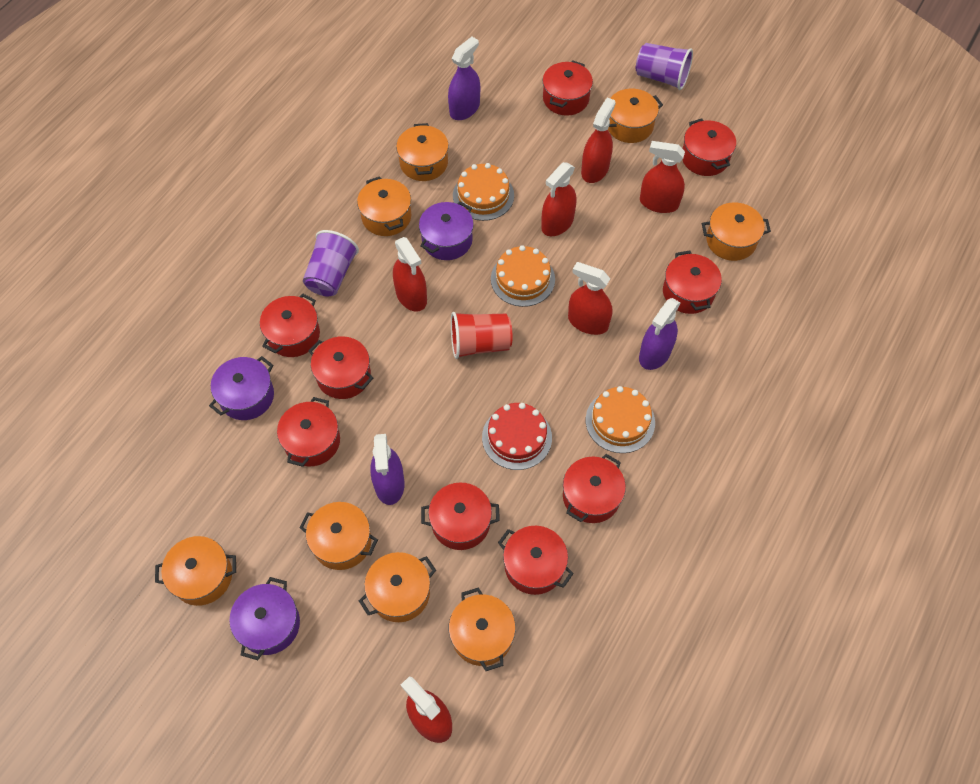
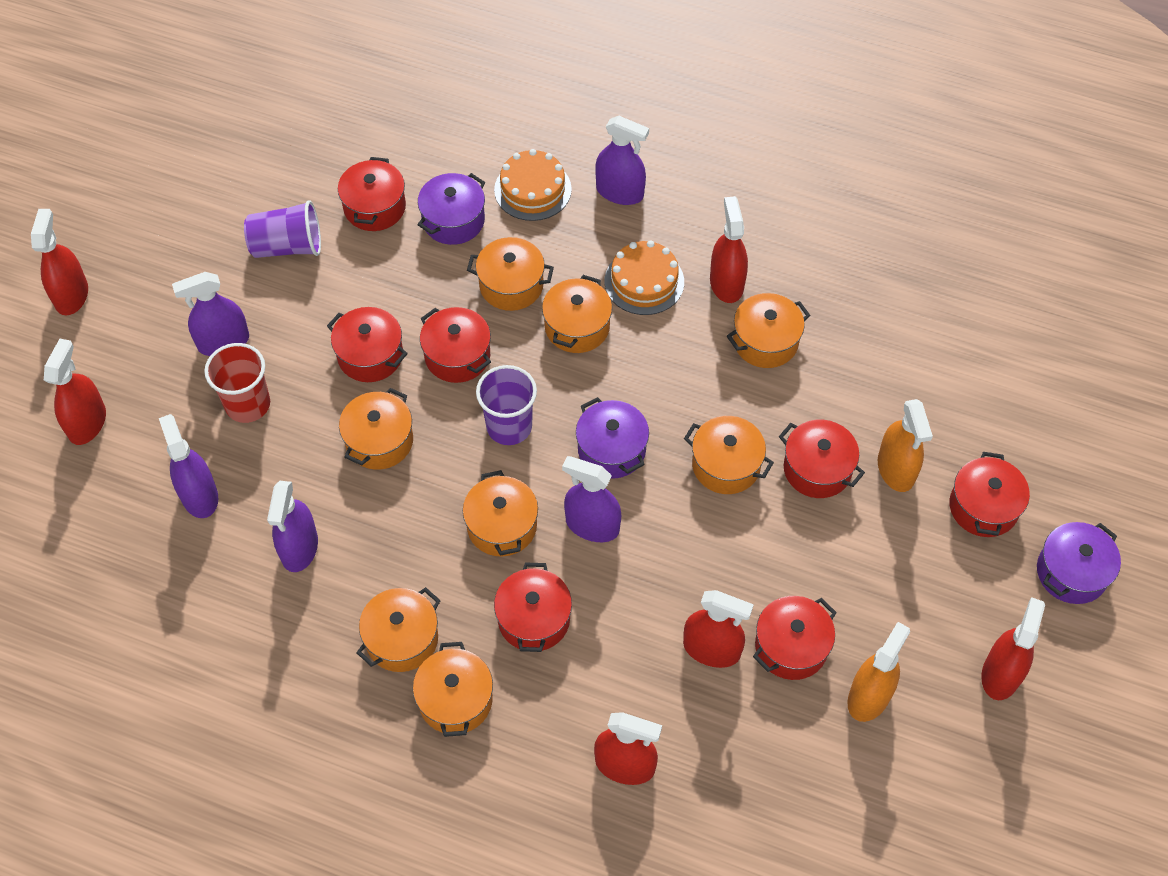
orange cake: [453,163,514,221] [491,245,555,307] [586,386,655,453] = 3 -> [494,149,572,221] [604,240,684,315] = 2
orange spray bottle: none = 0 -> [847,622,910,722] [878,399,933,492] = 2
purple spray bottle: [370,434,405,505] [448,37,480,120] [639,298,680,370] = 3 -> [159,414,218,518] [172,272,249,356] [267,481,318,572] [562,456,621,542] [595,116,649,205] = 5
red cake: [482,403,552,470] = 1 -> none = 0
red pot: [260,294,320,357] [277,397,340,467] [309,336,373,399] [421,482,500,550] [498,526,574,595] [543,60,593,116] [563,454,626,523] [663,250,722,314] [682,118,736,176] = 9 -> [327,307,408,382] [338,157,406,231] [420,307,491,383] [494,562,572,652] [753,596,837,680] [779,420,865,498] [949,452,1030,537] = 7

